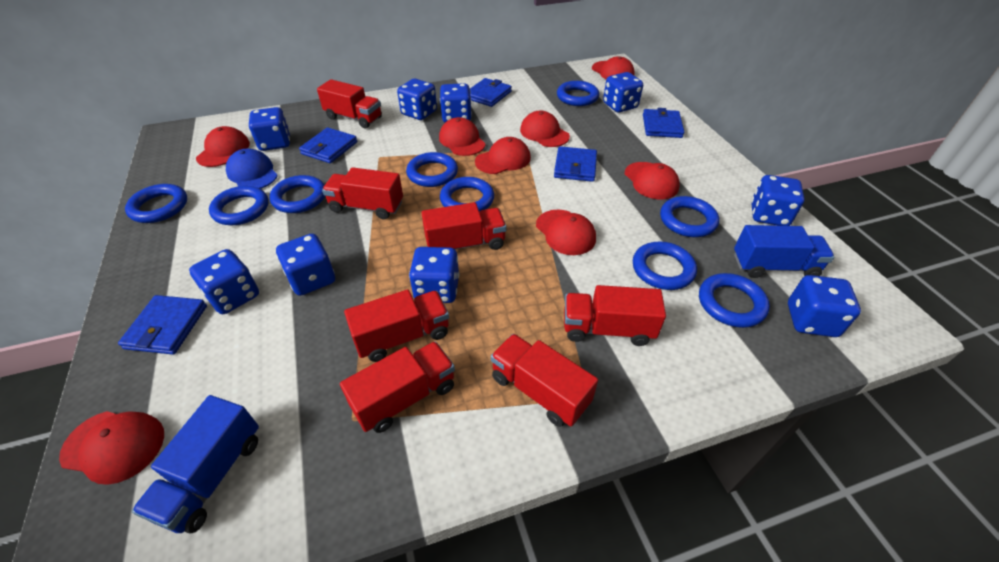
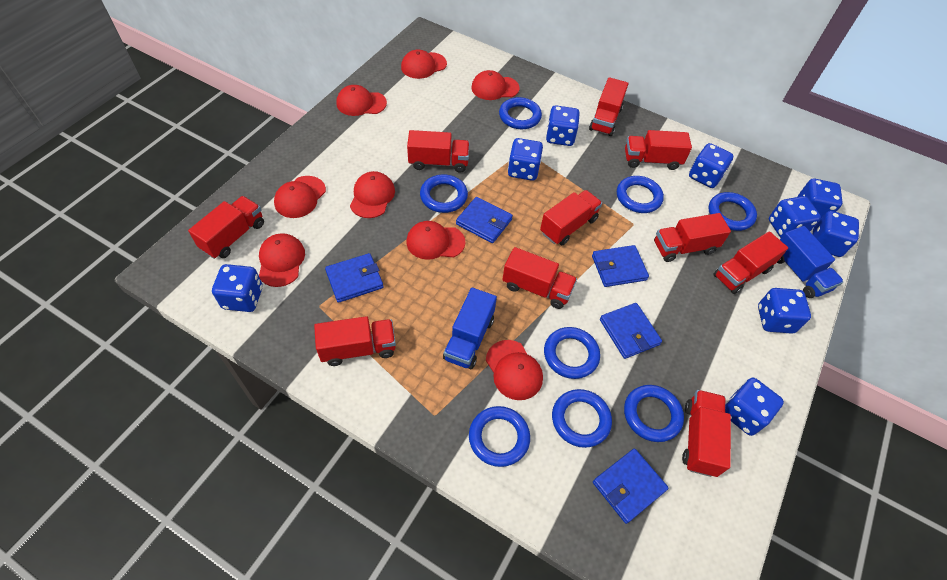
blue cap: [226,149,278,189] = 1 -> none = 0
blue ring: [125,184,187,223] [209,186,269,225] [269,175,325,213] [406,152,458,187] [440,177,494,212] [557,81,599,106] [633,242,697,290] [660,196,719,237] [699,273,770,328] = 9 -> [420,174,468,213] [469,406,530,467] [499,97,542,129] [544,327,600,379] [552,389,612,448] [617,176,664,213] [624,385,684,442] [709,192,757,231] = 8
red truck: [317,79,382,129] [322,167,403,219] [340,341,455,433] [344,290,449,362] [422,202,506,250] [491,334,598,427] [564,285,666,346] = 7 -> [188,196,264,259] [314,316,396,366] [407,130,470,173] [502,247,577,309] [540,190,602,245] [589,77,628,136] [625,130,692,170] [654,213,731,262] [682,390,731,477] [713,231,788,294] = 10

